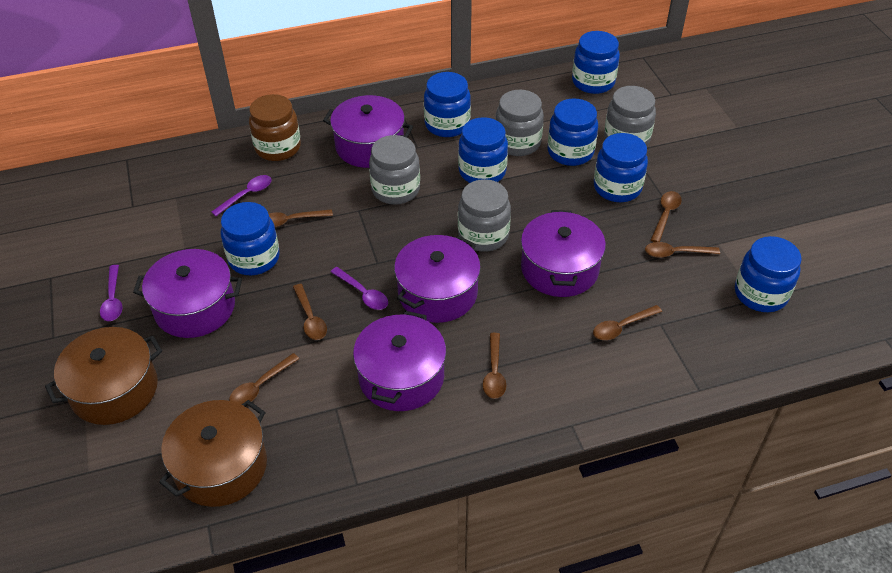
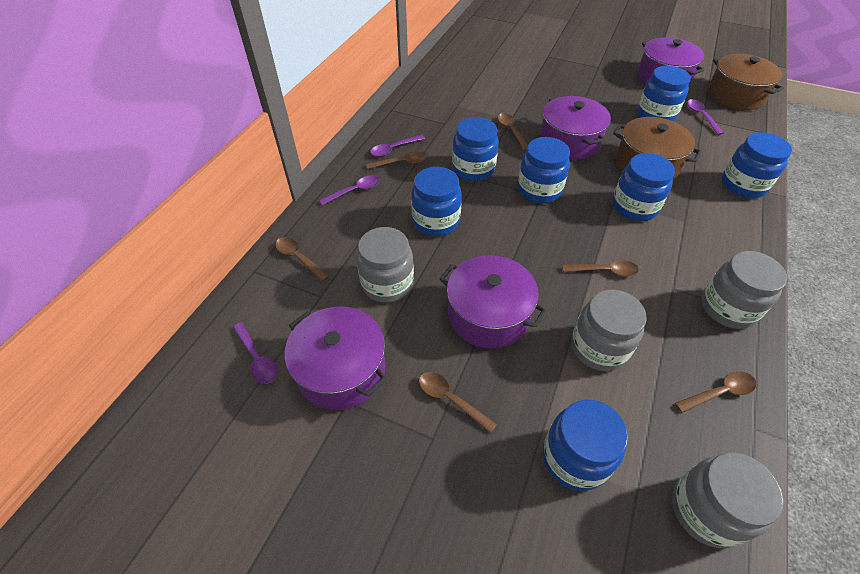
brown jar: [249,94,301,161] = 1 -> none = 0
brown spoon: [229,353,299,405] [269,209,333,227] [293,284,327,340] [483,333,506,399] [593,305,662,340] [645,242,720,258] [651,191,682,242] = 7 -> [275,237,329,281] [366,151,427,169] [419,372,497,433] [498,113,528,150] [562,260,639,276] [675,371,756,413] = 6
purple pot: [133,249,242,338] [323,95,413,168] [353,311,446,411] [394,235,481,323] [521,210,606,297] = 5 -> [285,306,387,410] [439,255,547,349] [540,96,611,160] [637,37,704,86] = 4
purple spoon: [100,265,122,321] [211,175,272,216] [331,267,388,310] = 3 -> [233,322,278,384] [319,175,380,205] [370,135,425,157] [687,99,724,135] = 4

